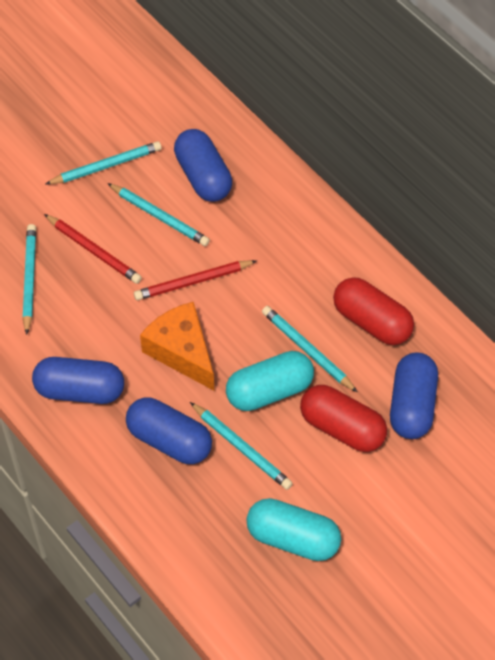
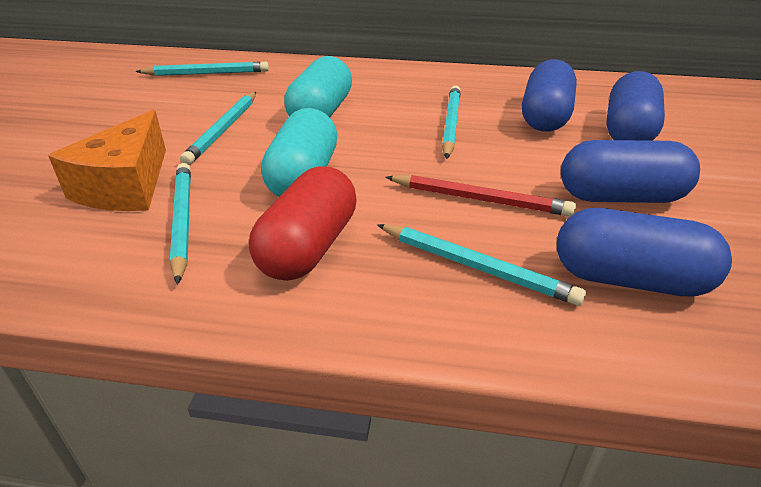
red capsule: [300,385,387,452] [333,277,414,345] = 2 -> [249,166,357,281] = 1
red pencil: [44,214,142,284] [134,260,257,300] = 2 -> [385,175,576,216] = 1

